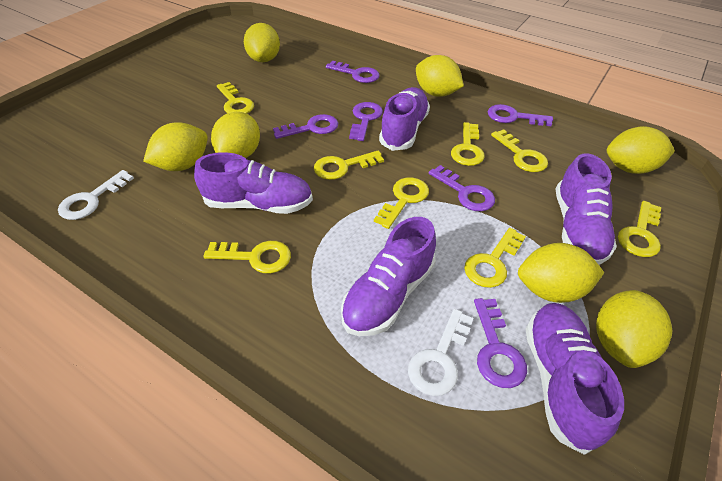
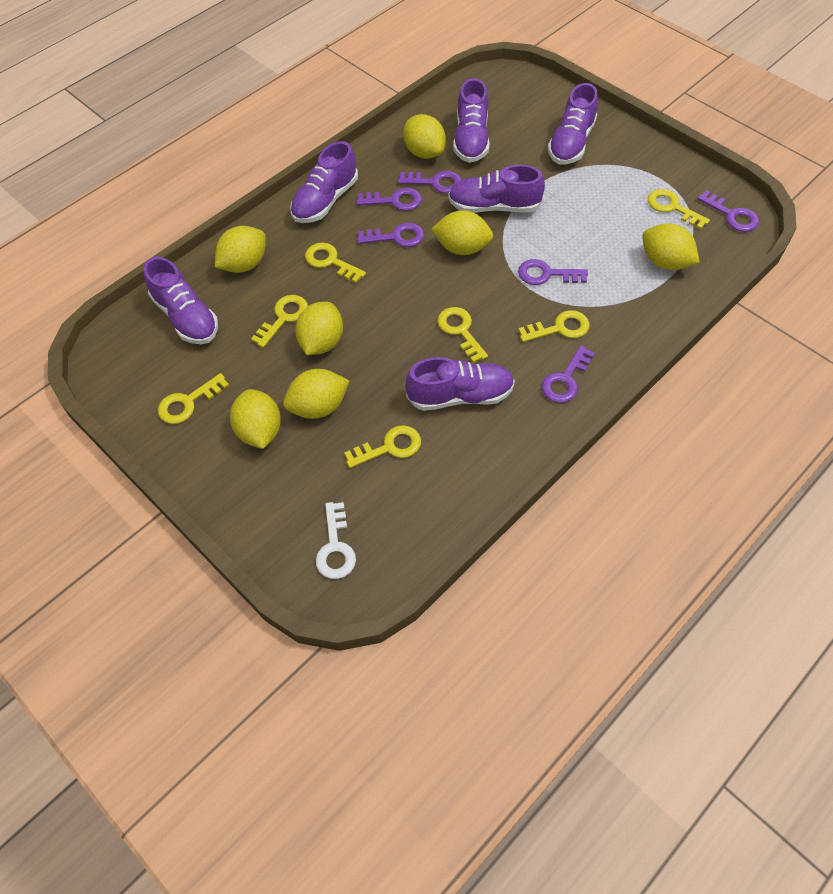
purple shoe: [194,152,313,214] [341,217,436,336] [379,87,430,151] [525,303,624,455] [556,153,617,265] = 5 -> [144,257,218,344] [290,141,358,223] [406,357,515,411] [448,165,545,213] [453,78,490,163] [548,83,598,165] = 6
white key: [58,170,134,220] [408,309,474,396] = 2 -> [316,502,356,579] = 1
yellow key: [203,241,291,274] [217,82,254,114] [314,150,384,180] [374,177,429,229] [451,122,485,166] [464,228,526,288] [491,129,548,172] [618,201,661,257] = 8 -> [158,373,229,424] [251,295,308,348] [305,242,366,283] [344,425,421,468] [437,307,488,363] [518,310,590,342] [648,189,710,229] = 7

